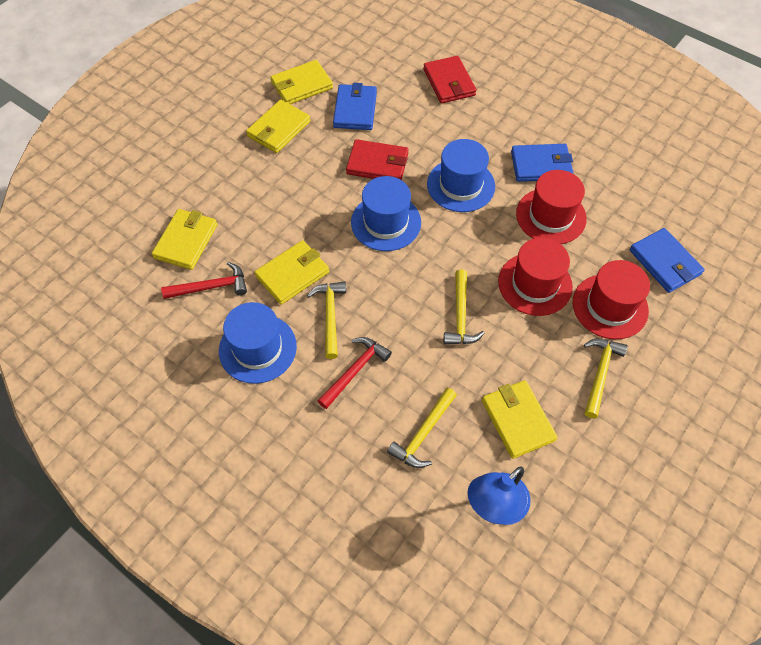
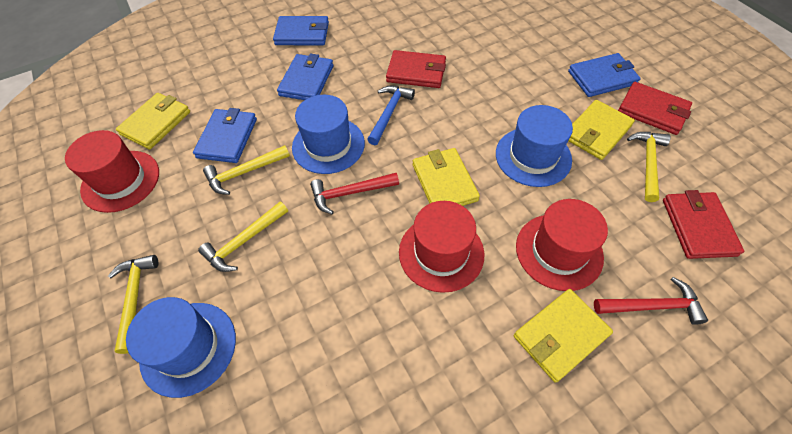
blue hammer: none = 0 -> [367,86,415,145] = 1
blue lamp: [468,467,531,525] = 1 -> none = 0
blue wallet: [333,83,377,130] [511,144,574,182] [629,228,705,293] = 3 -> [193,108,257,163] [273,16,329,45] [277,53,333,100] [568,53,641,97] = 4
red wallet: [346,139,409,180] [423,56,477,104] = 2 -> [386,50,446,88] [618,82,692,135] [663,190,744,259] = 3
yellow wallet: [152,209,218,270] [246,99,311,153] [254,240,329,305] [271,60,333,104] [482,380,558,459] = 5 -> [116,93,190,149] [413,148,480,206] [514,289,613,383] [568,100,635,160] = 4

